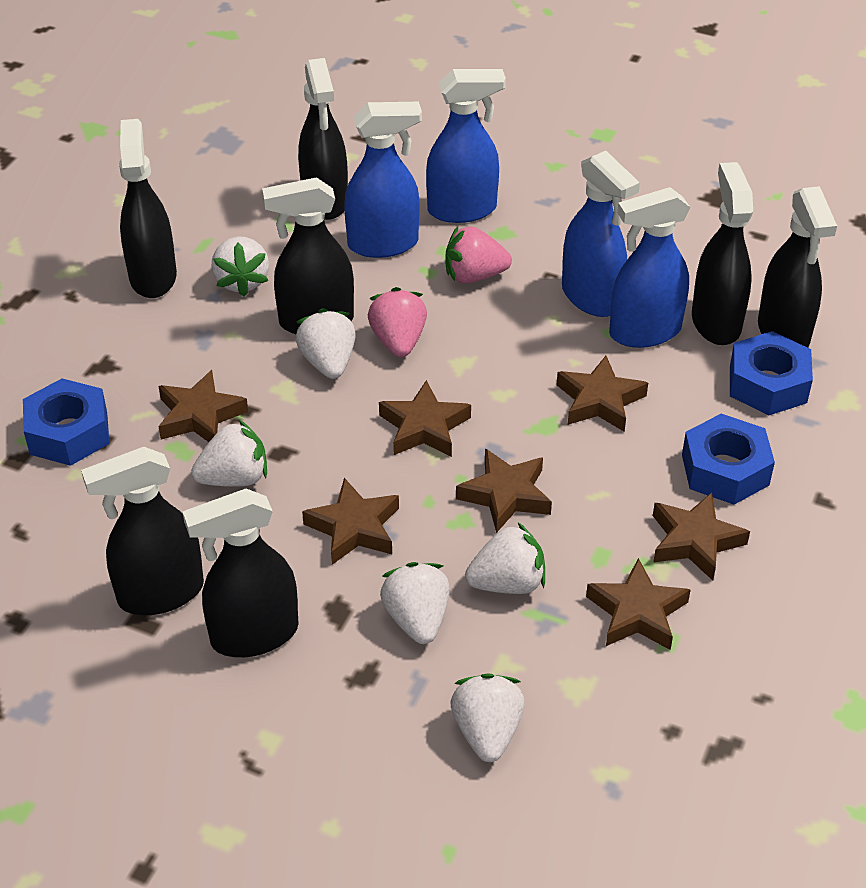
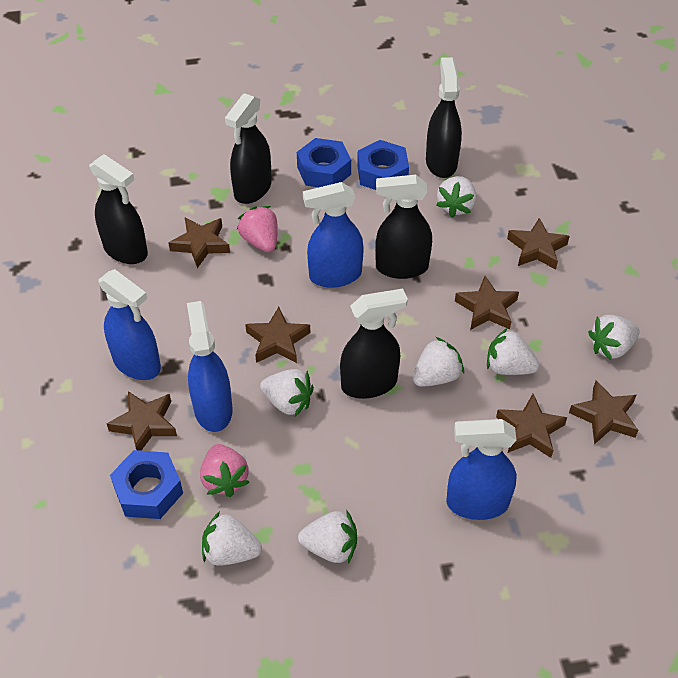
black spray bottle: [81,447,204,615] [119,119,177,298] [183,489,299,657] [262,177,354,334] [298,58,348,220] [692,162,753,345] [758,186,837,348] = 7 -> [89,154,148,264] [225,93,272,204] [340,289,408,399] [375,175,432,279] [426,57,462,178] = 5
white strawberry: [191,419,267,487] [211,236,269,297] [296,308,356,379] [380,562,450,644] [451,673,525,762] [465,523,545,594] = 6 -> [202,511,262,566] [260,369,314,417] [298,511,357,564] [413,337,464,387] [436,176,476,218] [487,328,540,375] [588,315,640,361] = 7

